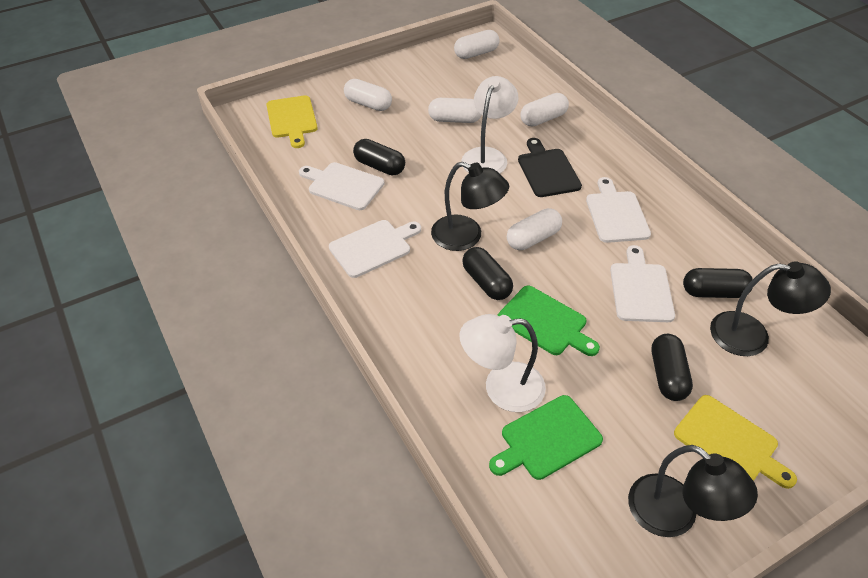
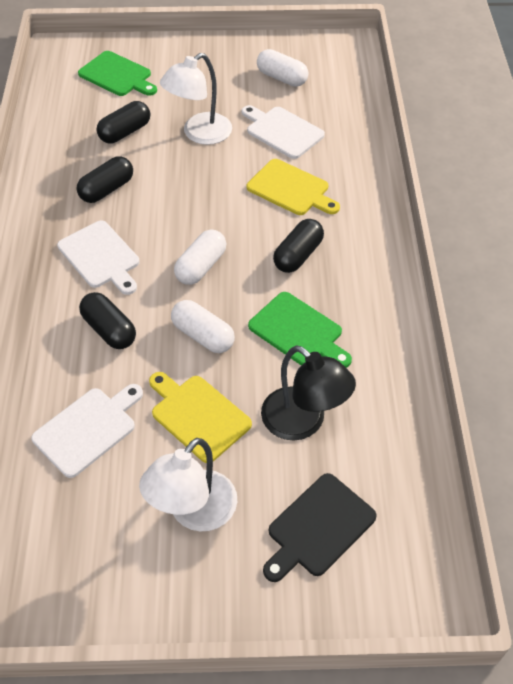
black lamp: [431,162,509,251] [628,445,758,537] [710,261,831,356] = 3 -> [261,345,356,441] = 1
white capsule: [344,79,392,111] [428,98,482,123] [454,30,500,59] [507,208,562,250] [520,93,569,127] = 5 -> [171,300,235,353] [174,230,226,285] [257,49,308,87] = 3
white cutting board: [299,162,384,210] [329,220,421,278] [586,177,651,243] [610,245,675,322] = 4 -> [31,384,143,478] [57,221,140,295] [242,105,325,159] = 3

